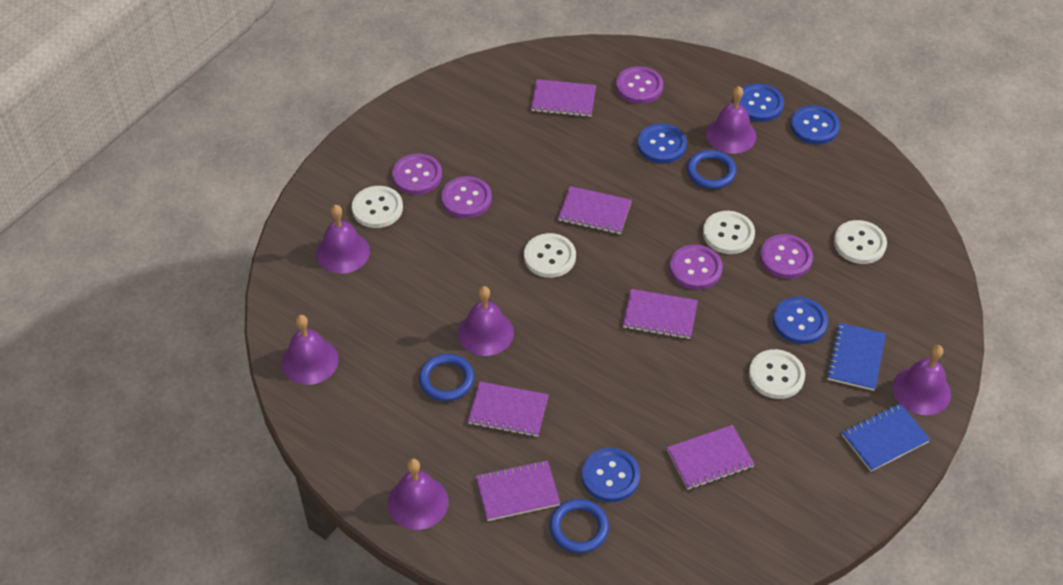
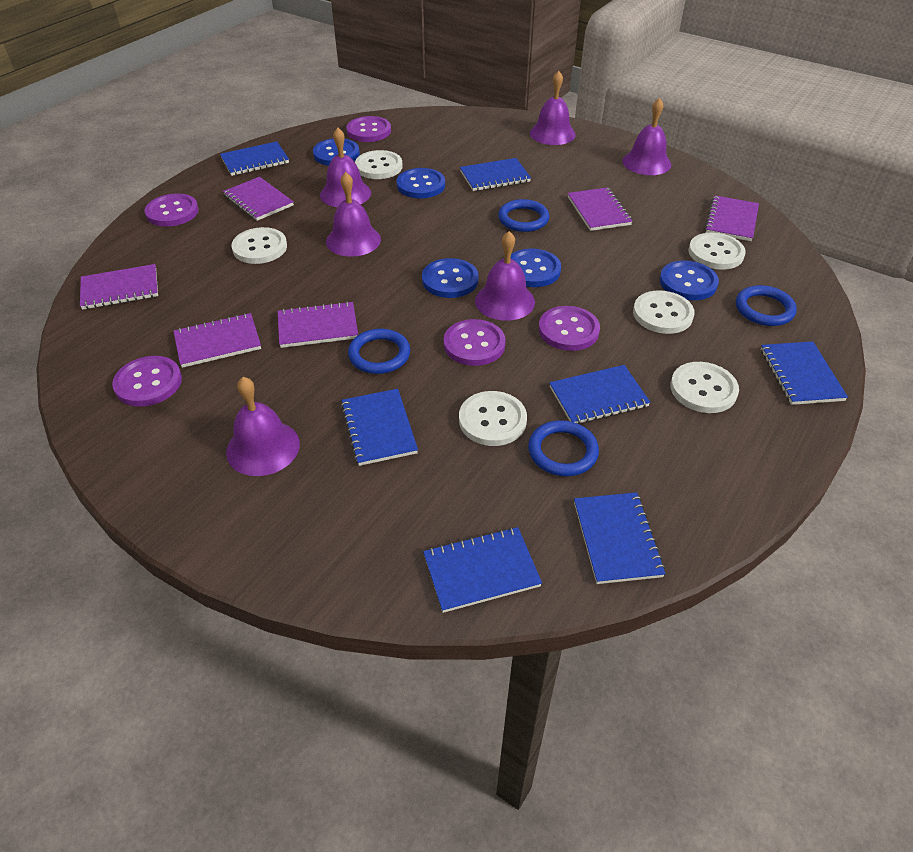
blue notebook: [826,323,886,391] [842,403,931,472] = 2 -> [220,141,289,176] [341,389,418,466] [423,527,542,613] [460,158,531,191] [549,365,650,424] [574,492,665,584] [761,341,848,405] = 7
blue ring: [419,354,474,401] [550,499,609,553] [687,150,736,189] = 3 -> [348,329,410,374] [498,199,549,232] [528,420,599,476] [736,285,797,326] = 4
white button: [352,186,403,228] [524,233,576,278] [703,211,755,254] [749,349,805,399] [834,220,887,264] = 5 -> [231,227,287,264] [355,150,403,179] [459,391,527,446] [633,290,695,334] [670,362,739,413] [688,232,746,270] = 6

